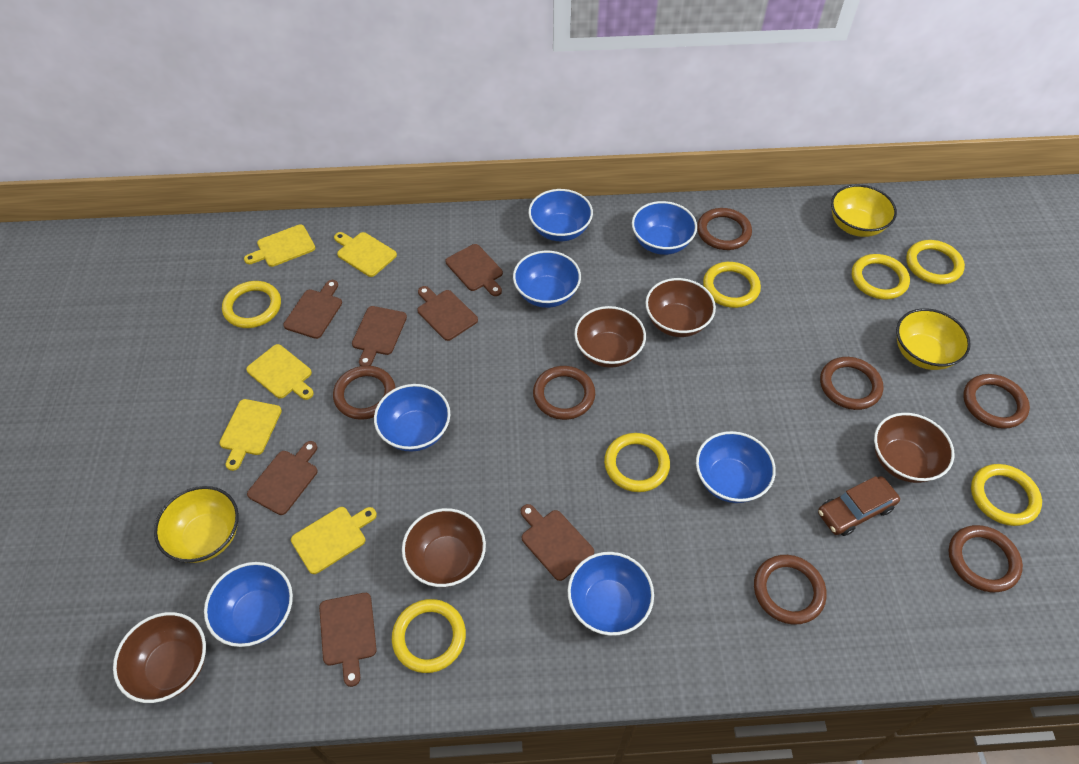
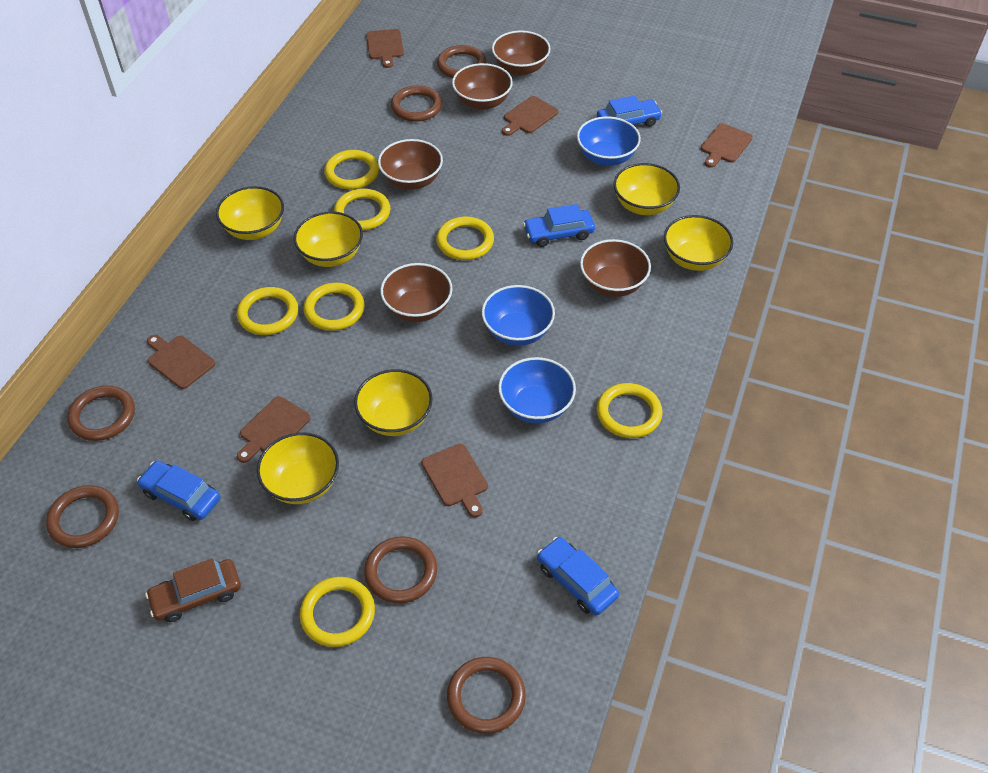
blue bowl: [204,562,293,647] [374,384,450,452] [513,251,581,308] [528,189,593,241] [568,552,654,636] [632,201,697,255] [696,431,776,503] = 7 -> [482,285,555,346] [498,357,576,423] [577,116,641,166] = 3
blue car: none = 0 -> [137,461,220,521] [523,204,595,247] [537,537,619,616] [597,95,662,127] = 4
brown cutting board: [247,441,318,515] [283,280,342,339] [319,593,377,687] [352,306,407,366] [417,286,478,341] [446,244,503,296] [521,504,594,581] = 7 -> [147,335,215,389] [237,396,311,463] [366,29,404,68] [422,444,488,517] [502,96,559,136] [701,123,753,168] = 6
brown ring: [333,365,396,420] [533,366,595,420] [697,208,752,250] [754,555,827,625] [820,357,883,410] [949,525,1023,592] [963,374,1030,429] = 7 -> [46,485,119,548] [67,386,135,441] [364,536,437,604] [391,85,442,122] [437,45,487,78] [447,657,526,734] = 6
yellow bowl: [154,486,239,563] [831,185,897,237] [896,308,971,370] = 3 -> [216,186,284,240] [257,432,339,504] [294,212,363,267] [354,369,433,436] [614,163,680,215] [664,215,733,271] = 6
yellow cutting board: [219,399,282,471] [244,225,315,267] [246,344,314,400] [291,507,377,574] [334,232,397,277] = 5 -> none = 0

